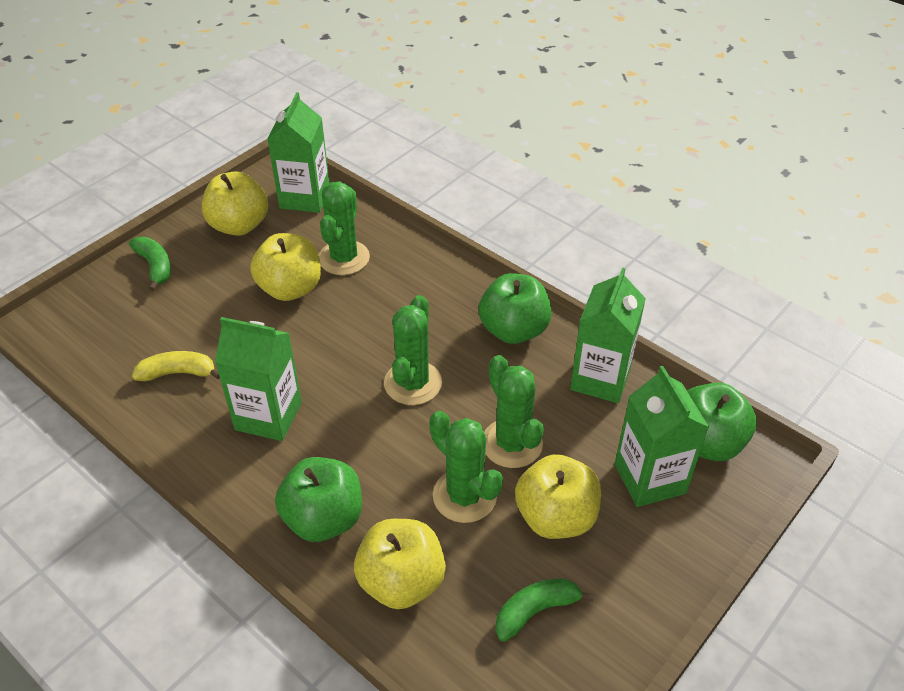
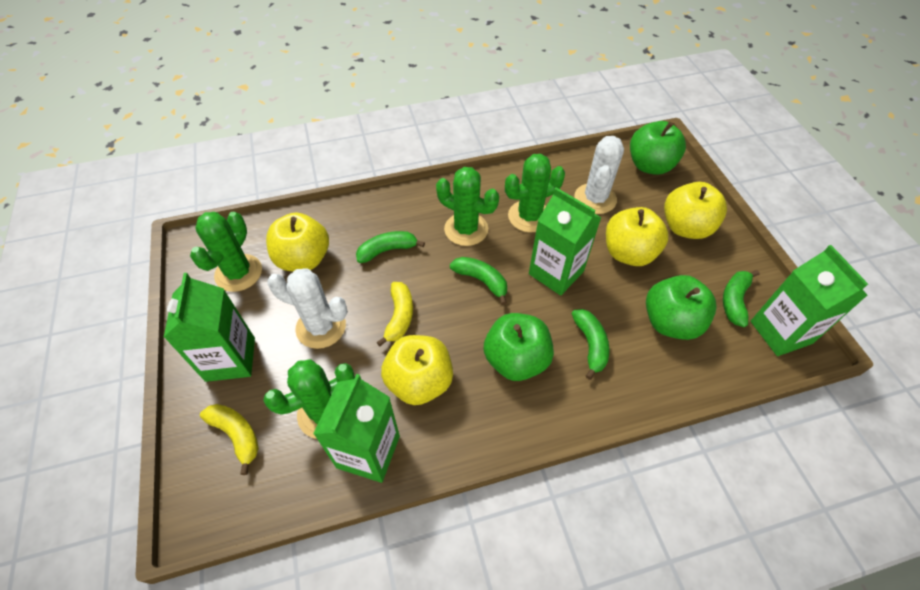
green banana: [129,237,171,291] [495,578,594,642] = 2 -> [356,231,425,263] [450,257,507,305] [572,309,609,380] [723,270,759,327] = 4
white cactus: none = 0 -> [267,268,348,349] [574,136,624,214] = 2
yellow banana: [132,351,220,381] = 1 -> [200,404,259,475] [377,282,413,346] = 2

